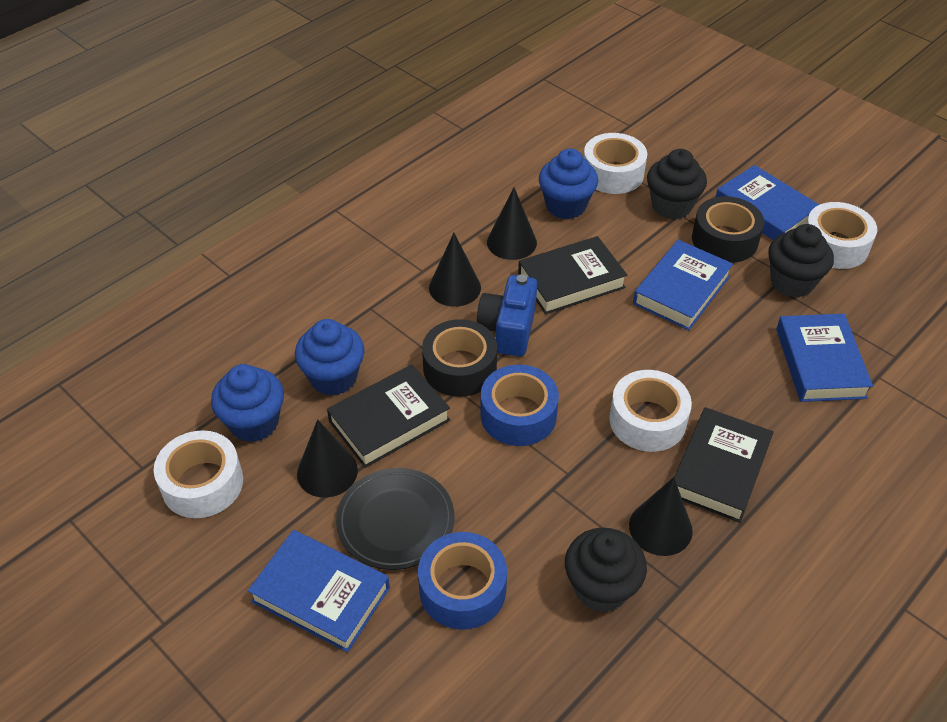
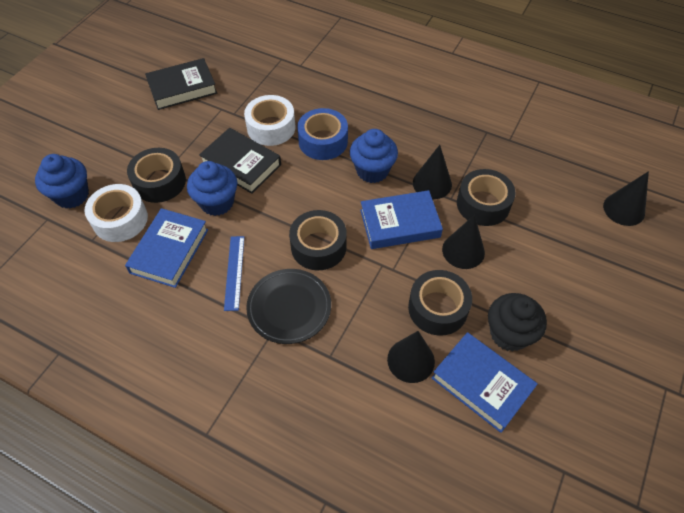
black book: [327,365,450,468] [518,236,627,314] [674,407,774,523] = 3 -> [145,58,217,110] [199,128,281,194] = 2
black cupcake: [565,528,647,613] [647,149,707,219] [768,224,834,297] = 3 -> [488,293,547,352] = 1
black tape: [422,319,497,397] [692,196,764,263] = 2 -> [127,148,186,203] [289,210,347,270] [408,270,472,336] [457,169,516,226] = 4
blue book: [248,530,390,652] [633,240,733,330] [716,165,819,240] [776,314,873,402] = 4 -> [125,208,208,288] [360,190,443,249] [432,332,537,433] = 3
blue camera: [477,274,537,357] = 1 -> none = 0
blue ruler: none = 0 -> [224,236,244,311] = 1
blue tape: [418,532,507,630] [481,365,559,446] = 2 -> [297,108,348,160] = 1
white tape: [154,430,243,518] [584,133,647,194] [609,370,692,452] [806,202,877,269] = 4 -> [85,184,148,242] [244,95,296,146] = 2

